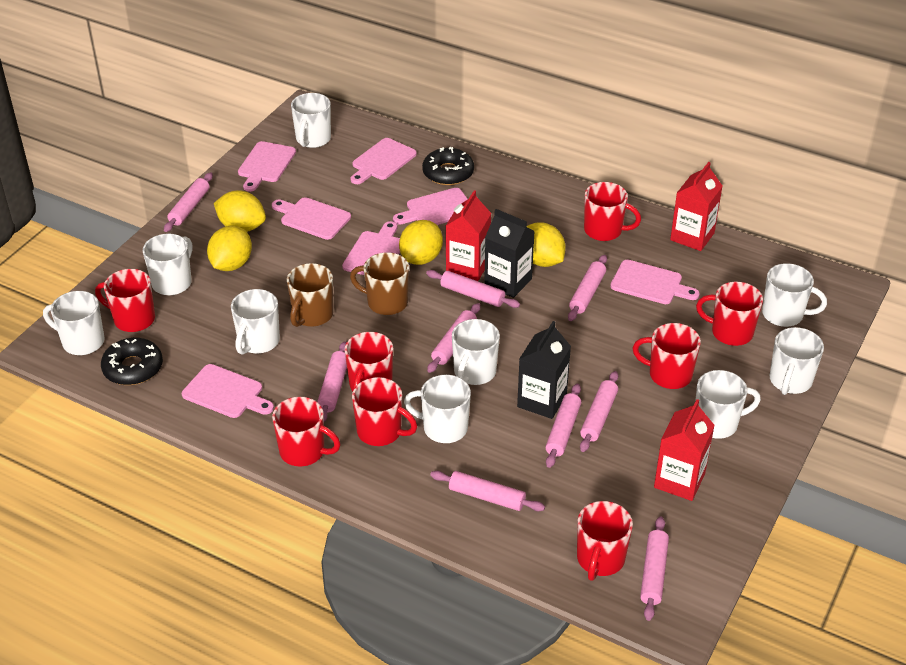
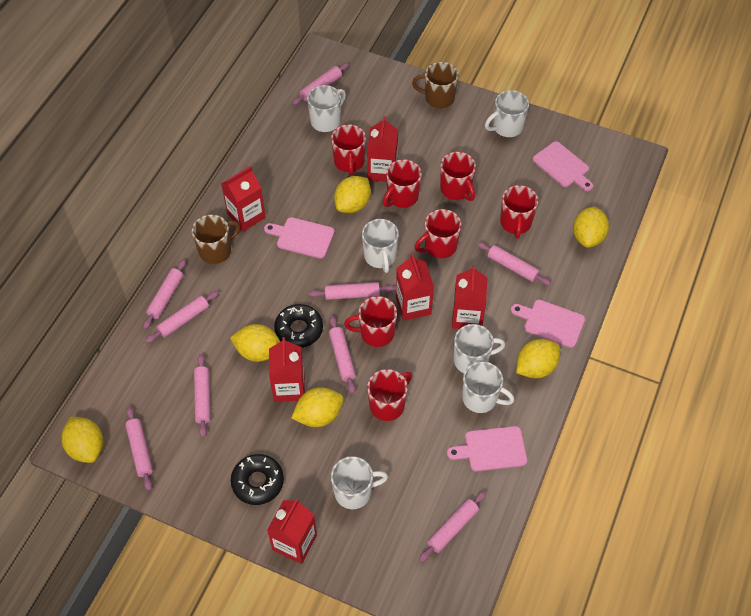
black carton: [484,209,535,298] [517,321,571,419] = 2 -> none = 0
pink cutting board: [182,364,274,418] [238,141,296,192] [272,197,351,240] [342,221,400,275] [350,138,417,184] [393,188,468,225] [610,260,700,304] = 7 -> [264,217,335,259] [447,426,527,472] [510,300,585,348] [533,141,593,191] = 4
red carton: [446,190,491,281] [654,399,715,501] [670,162,722,251] = 3 -> [221,166,266,231] [267,498,317,564] [269,337,305,402] [367,116,398,182] [396,254,434,321] [452,265,487,329] = 6
red mug: [95,269,155,332] [272,397,341,466] [345,332,393,391] [352,377,417,446] [577,501,633,581] [584,182,641,241] [633,323,701,389] [696,282,763,346] = 8 -> [331,125,366,176] [344,296,397,347] [367,369,412,421] [383,159,422,208] [414,209,461,258] [440,152,476,201] [500,185,538,239] = 7
white mug: [43,291,104,355] [143,234,192,295] [231,289,280,355] [291,93,331,148] [404,375,471,443] [452,319,500,385] [695,370,761,439] [762,263,827,327] [770,327,824,395] = 9 -> [307,85,346,132] [331,456,388,509] [362,219,399,273] [454,324,505,373] [462,361,515,413] [485,90,529,137] = 6
yellow lemon: [207,226,252,271] [214,190,266,232] [399,220,443,265] [527,222,566,267] = 4 -> [61,417,103,463] [230,324,281,362] [291,387,344,427] [334,176,371,213] [516,339,560,378] [573,207,609,248] = 6

